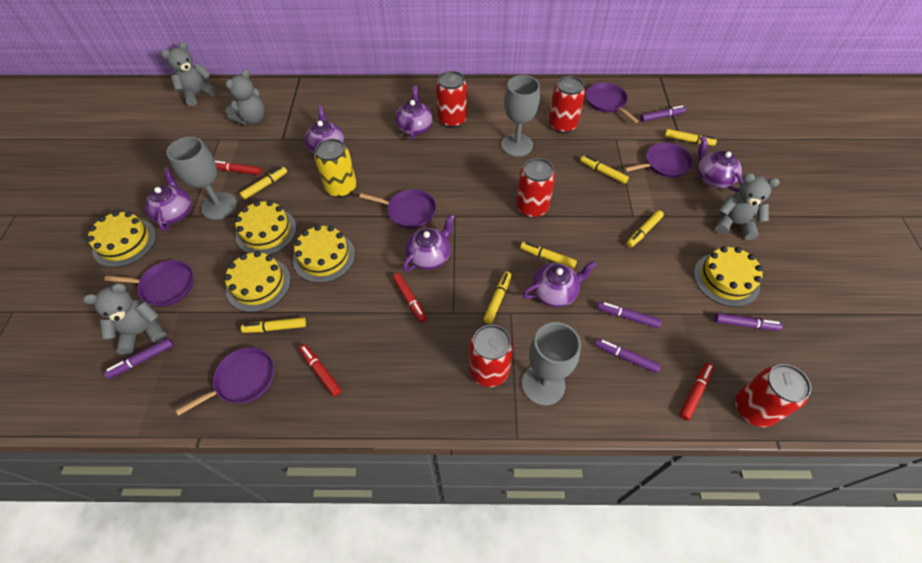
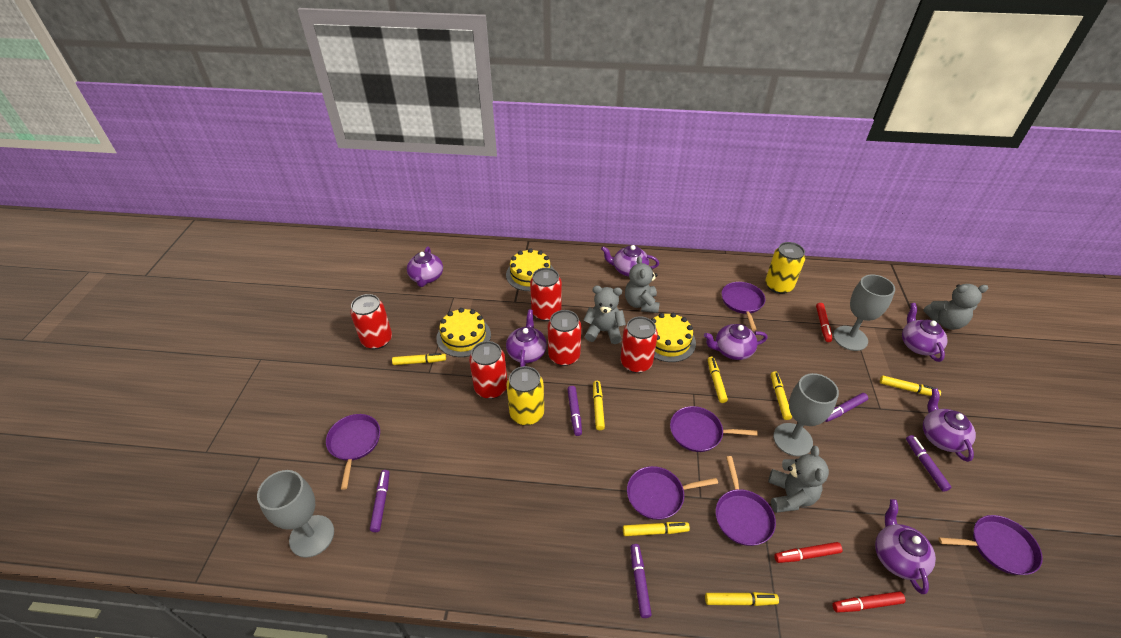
purple pan: [104,260,194,306] [176,347,274,416] [359,189,436,229] [586,83,639,123] [624,143,693,178] = 5 -> [326,414,380,490] [627,466,718,520] [670,406,758,452] [716,456,776,546] [721,282,765,331] [938,515,1043,575] = 6
purple teapot: [145,167,192,231] [305,105,344,154] [395,86,433,140] [403,214,455,272] [523,261,597,307] [698,136,743,192] = 6 -> [407,247,443,287] [506,310,547,367] [601,245,659,277] [704,324,768,360] [875,499,936,594] [902,303,948,362] [923,389,976,462] = 7
red marker: [215,161,262,175] [299,344,341,396] [392,273,427,323] [679,362,714,421] = 4 -> [774,542,842,563] [816,303,832,342] [833,591,906,613] = 3
yellow cake: [87,211,156,267] [224,251,291,312] [235,200,296,255] [293,225,355,283] [694,246,763,307] = 5 -> [436,308,491,357] [506,248,554,291] [651,313,696,362] = 3
yellow can: [315,139,357,198] = 1 -> [506,366,544,425] [765,242,805,294] = 2

